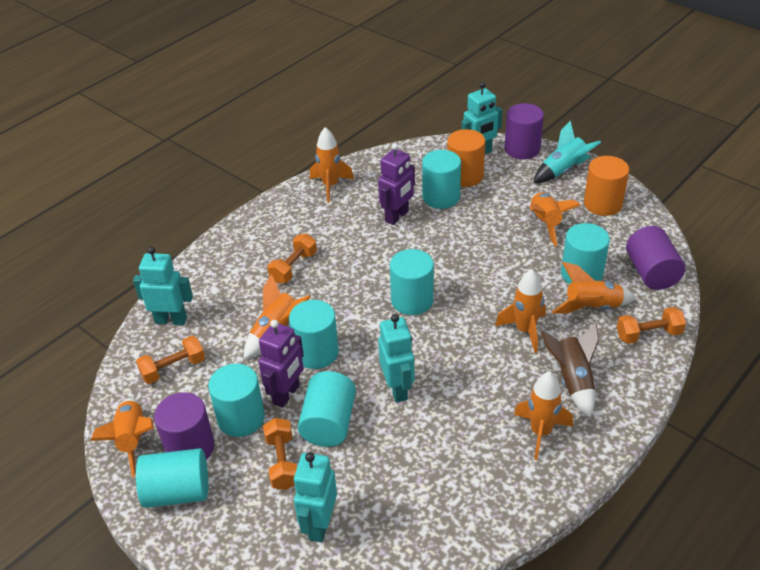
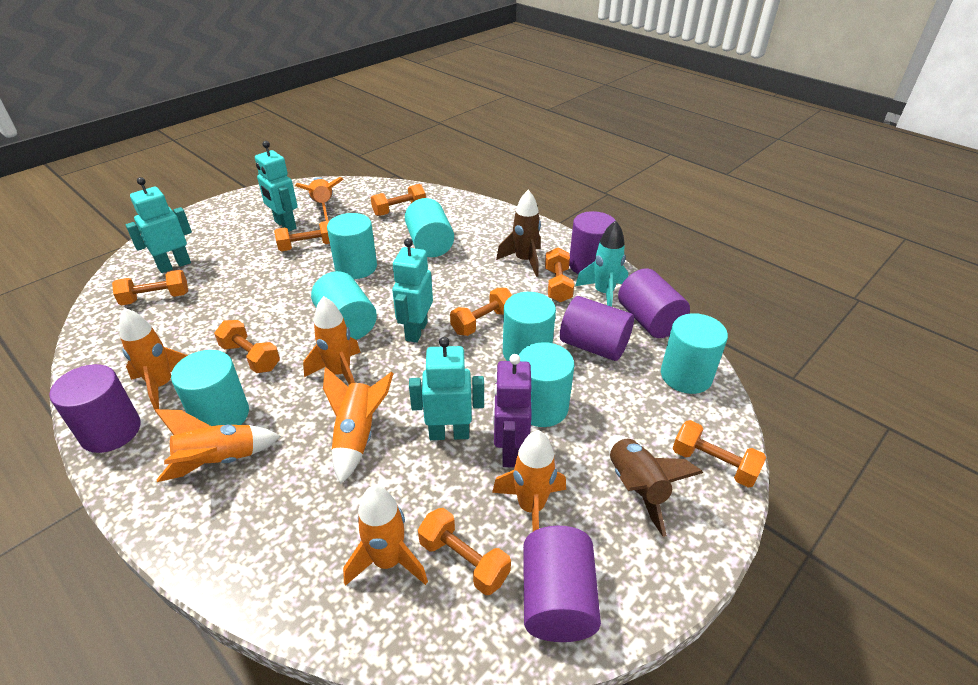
brown rocket: [541,322,599,418] = 1 -> [496,190,541,277] [608,435,703,537] = 2
orange cylinder: [447,129,485,187] [584,156,629,216] = 2 -> none = 0
orange dumbbell: [136,336,205,384] [263,418,297,490] [268,234,317,284] [617,307,686,344] = 4 -> [112,270,188,305] [214,320,280,373] [274,221,330,252] [371,184,426,216] [418,508,511,595] [450,288,512,336] [545,247,574,302] [673,420,766,488] = 8
purple cylinder: [154,392,215,460] [504,103,544,159] [626,226,685,290] = 3 -> [49,364,141,453] [523,526,601,642] [560,296,634,361] [569,211,615,274] [618,268,690,338] = 5
purple robot: [258,320,304,408] [378,143,415,225] = 2 -> [493,354,532,468] = 1

